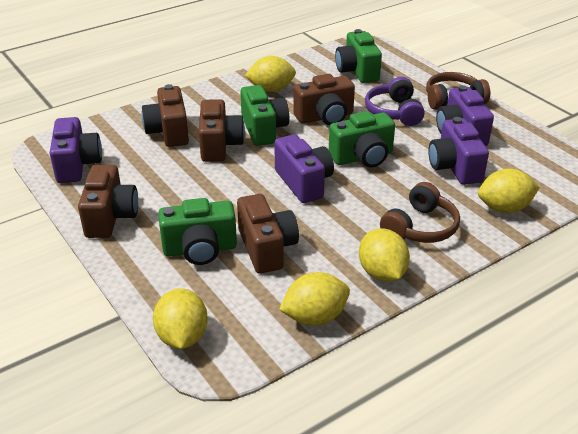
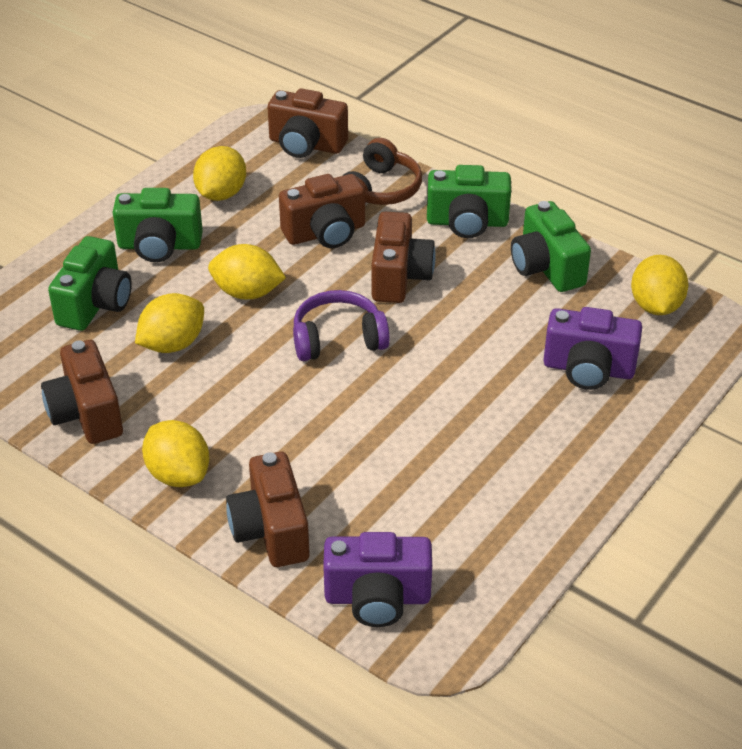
brown headphones: [380,182,460,243] [426,72,490,110] = 2 -> [343,138,422,205] = 1
purple camera: [50,117,102,183] [274,134,334,203] [428,117,489,185] [436,85,494,146] = 4 -> [323,532,432,627] [543,307,642,390] = 2

